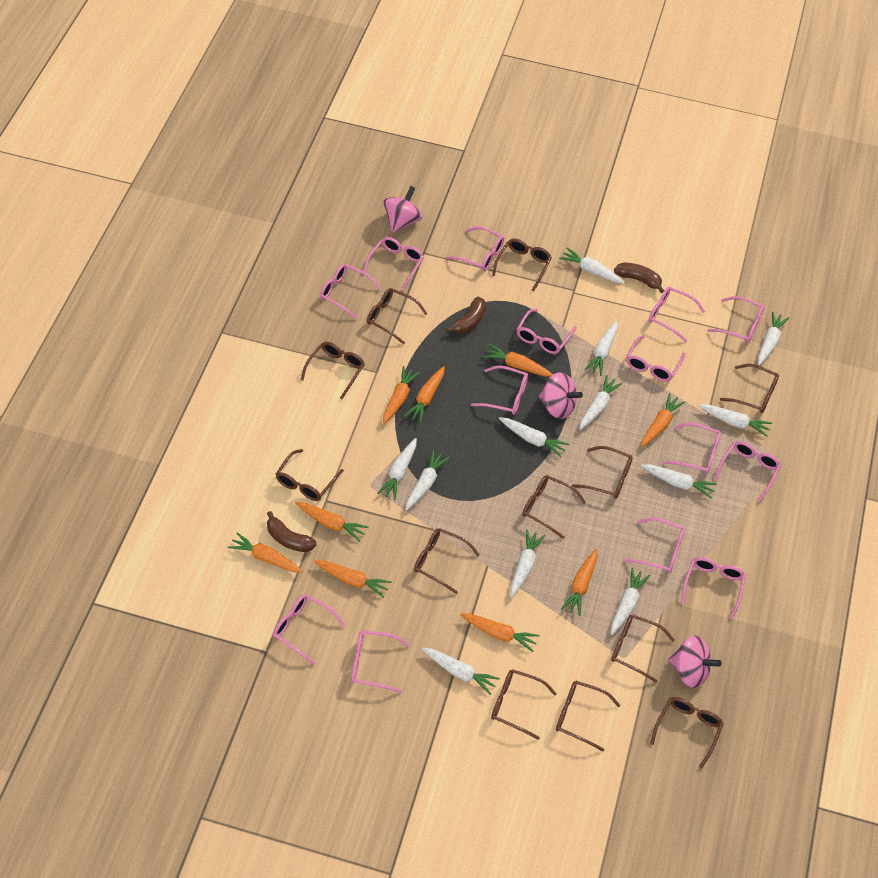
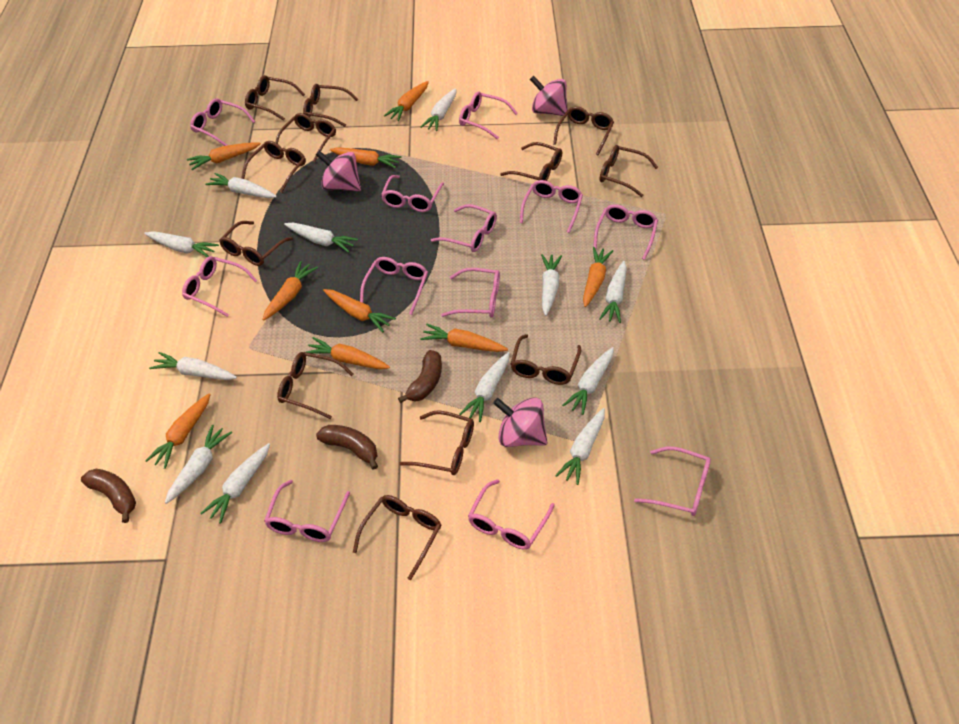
pink glasses: [273,594,345,665] [320,264,380,319] [351,631,409,693] [364,237,424,290] [446,226,504,271] [471,366,528,415] [517,309,577,354] [624,518,685,573] [626,336,685,381] [649,287,705,342] [663,423,721,474] [681,557,746,619] [707,296,764,343] [714,441,781,502] = 14 -> [182,256,257,317] [190,98,255,146] [264,480,350,542] [360,257,428,315] [381,175,444,212] [431,204,497,252] [441,268,500,317] [459,91,517,140] [468,479,555,550] [520,180,583,233] [593,204,658,260] [634,446,711,516] = 12

